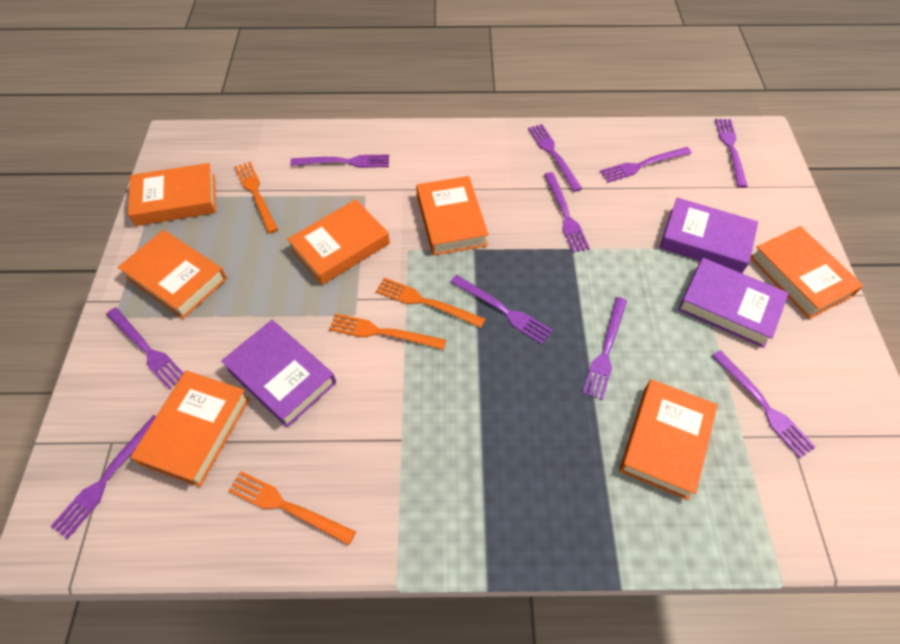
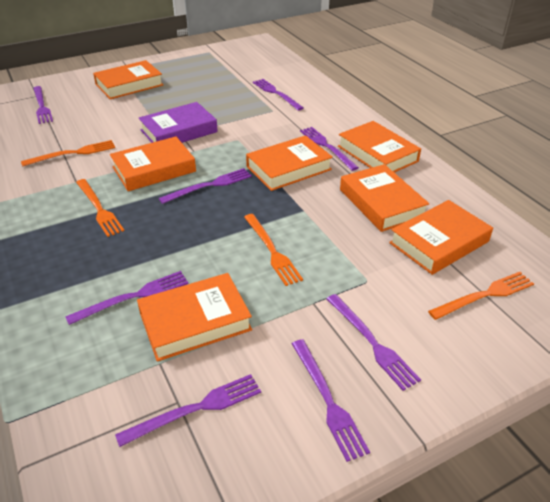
purple book: [221,320,336,428] [659,198,758,273] [678,258,789,348] = 3 -> [139,102,218,143] = 1
purple fork: [50,415,156,539] [106,307,183,389] [290,154,389,168] [451,275,553,344] [528,124,582,192] [544,172,590,253] [583,297,627,400] [600,147,692,183] [712,350,816,458] [715,119,748,188] = 10 -> [33,86,53,124] [65,271,189,325] [115,374,261,447] [158,168,252,204] [253,79,304,111] [292,339,370,462] [300,127,359,171] [327,294,421,391] = 8

